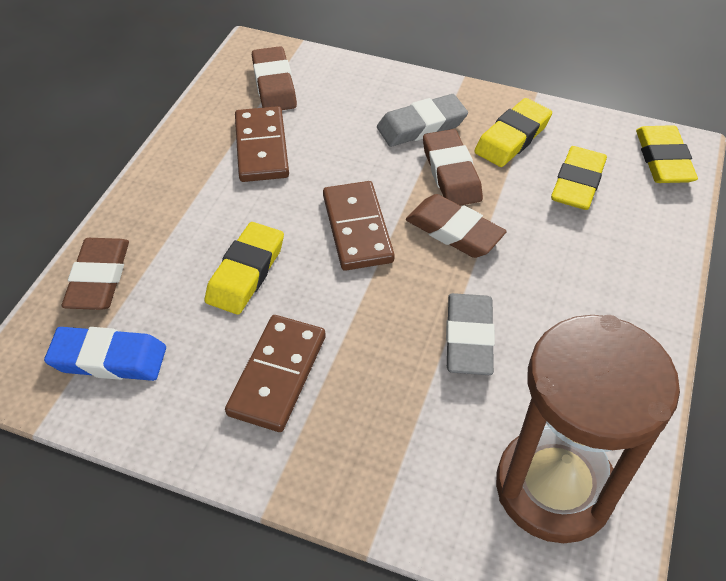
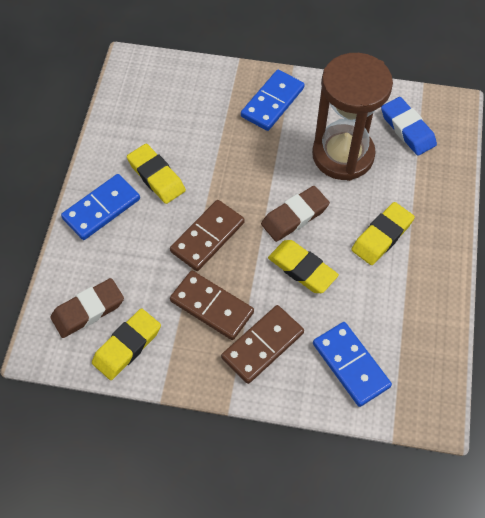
blue domino: none = 0 -> [61,174,140,240] [241,70,305,131] [313,322,392,407] = 3
brown eraser: [62,238,129,310] [252,46,297,110] [406,194,507,258] [423,129,483,205] = 4 -> [50,278,124,338] [261,186,330,242] = 2
grey eraser: [377,94,468,147] [446,293,495,375] = 2 -> none = 0

